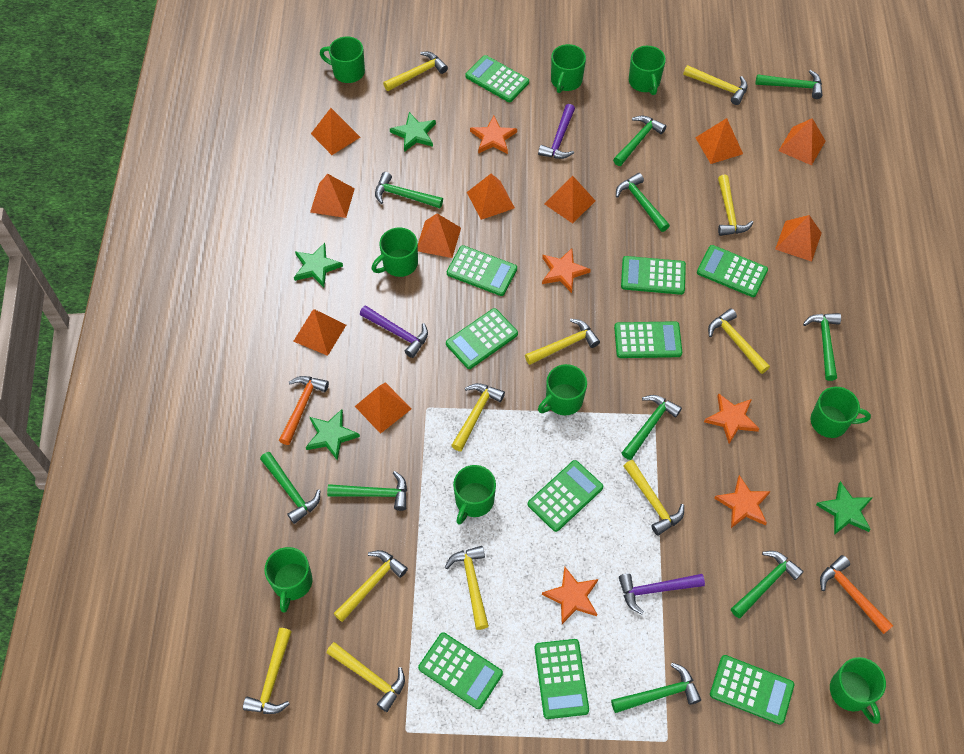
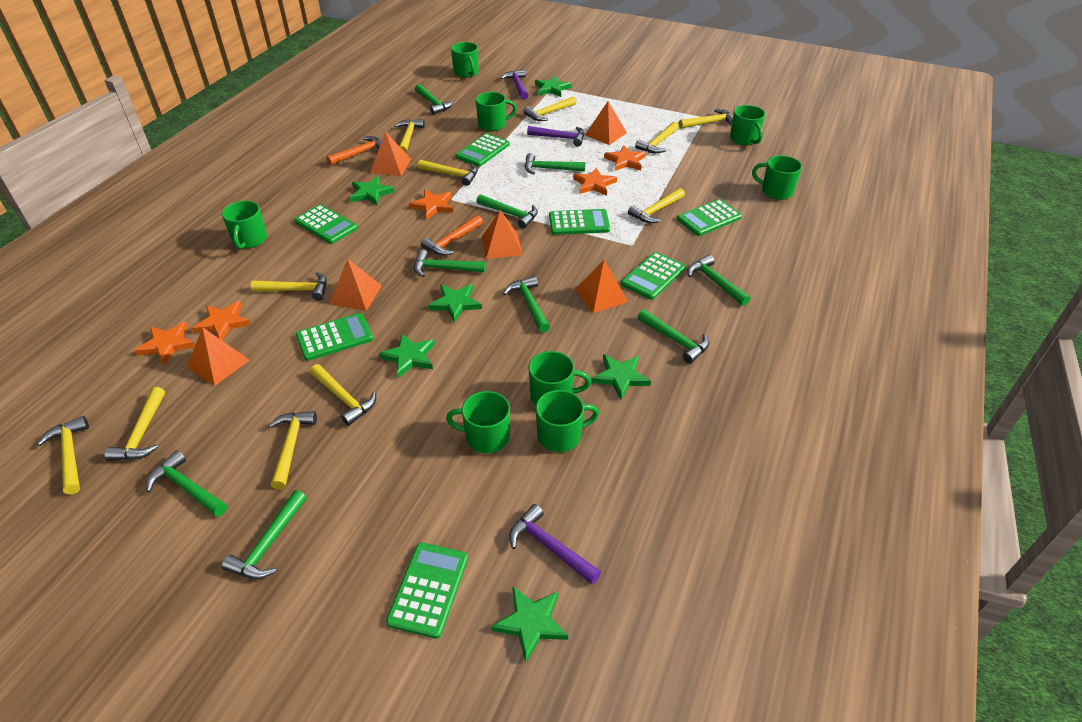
green calculator: [418,632,503,709] [446,308,518,369] [447,245,517,296] [466,55,529,102] [528,460,603,532] [535,639,589,719] [614,321,682,358] [621,256,686,295] [697,245,768,297] [710,655,794,725] = 10 -> [294,204,358,244] [296,313,373,361] [386,543,468,639] [456,133,510,167] [549,209,610,235] [621,252,685,300] [677,199,742,236] = 7
green hammer: [260,452,320,524] [327,471,407,511] [375,172,443,208] [611,663,701,713] [613,115,666,166] [616,173,670,232] [622,395,682,460] [731,551,804,618] [756,70,823,99] [803,313,841,381] = 10 -> [146,450,227,517] [222,490,307,579] [414,249,486,277] [415,84,454,115] [476,194,538,229] [503,276,550,333] [525,153,585,175] [637,309,709,364] [687,255,751,306] = 9
green mug: [264,547,313,613] [320,37,365,83] [372,227,418,277] [453,465,496,525] [538,364,587,415] [551,44,586,93] [629,46,666,95] [810,387,871,438] [830,657,886,724] = 9 -> [222,201,267,249] [446,391,510,454] [451,42,479,78] [476,92,517,131] [528,351,591,405] [536,390,599,452] [730,105,765,145] [752,155,802,200] = 8
green star: [294,243,343,287] [306,409,360,461] [390,112,436,152] [816,481,873,535] = 4 -> [350,176,395,205] [379,334,435,378] [428,284,482,323] [491,586,568,662] [535,76,571,97] [591,354,651,400] = 6
orange pyramid: [293,309,346,356] [310,174,355,218] [311,108,360,155] [355,382,411,434] [418,213,461,258] [467,174,515,220] [544,176,595,224] [695,118,743,164] [775,215,822,262] [778,118,826,165] = 10 -> [187,327,250,386] [330,259,382,311] [370,132,411,176] [482,210,523,259] [575,260,628,313] [585,101,627,145] = 6

